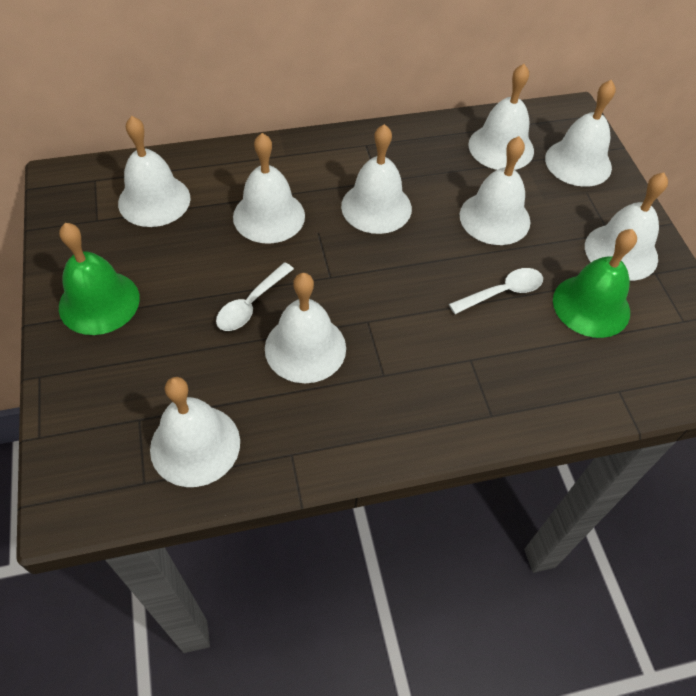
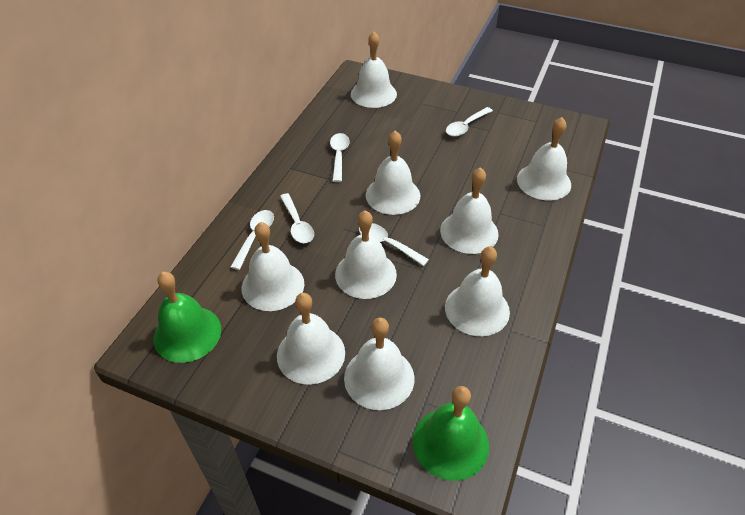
white spoon: [216,262,294,331] [449,268,543,314] = 2 -> [231,210,274,270] [280,193,314,243] [330,133,350,182] [359,223,429,266] [446,107,493,137] = 5

